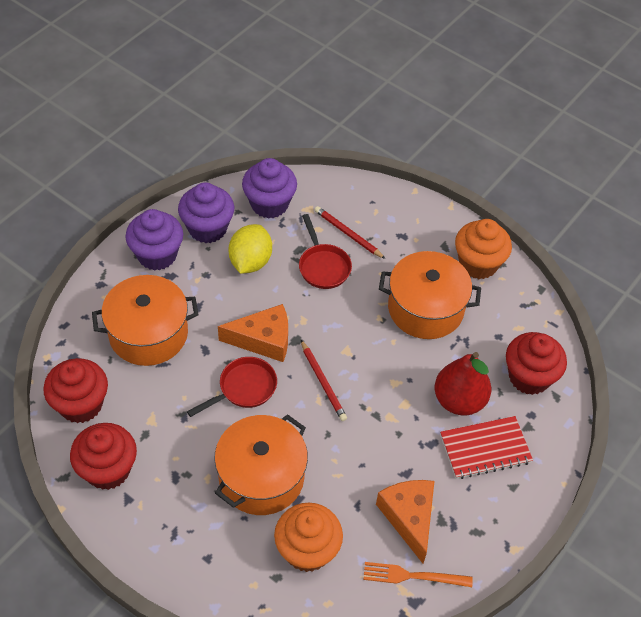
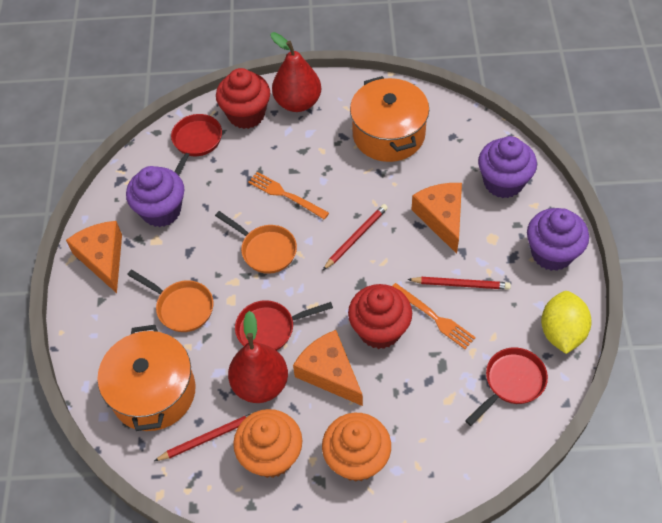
orange cheese: [218,304,288,362] [376,480,434,564] = 2 -> [66,221,122,293] [293,330,363,406] [411,183,462,254] = 3
orange fork: [364,562,473,587] = 1 -> [248,172,329,219] [393,283,476,349] = 2
orange pan: none = 0 -> [127,270,213,332] [215,211,297,274] = 2
orange pot: [92,275,199,366] [214,414,308,515] [379,251,481,339] = 3 -> [98,325,196,431] [350,76,429,162] = 2
red cupcake: [44,358,108,423] [70,423,137,490] [506,332,567,395] = 3 -> [216,68,270,129] [348,284,412,349] = 2
red notebook: [440,416,533,479] = 1 -> none = 0
red pan: [187,357,277,417] [299,214,352,289] = 2 -> [171,114,222,176] [235,300,333,351] [465,347,548,426] = 3
red pear: [434,352,491,415] = 1 -> [228,311,288,403] [271,32,321,112] = 2
red pencil: [301,340,347,421] [315,206,385,259] = 2 -> [154,412,254,461] [323,204,388,270] [407,277,511,290] = 3

